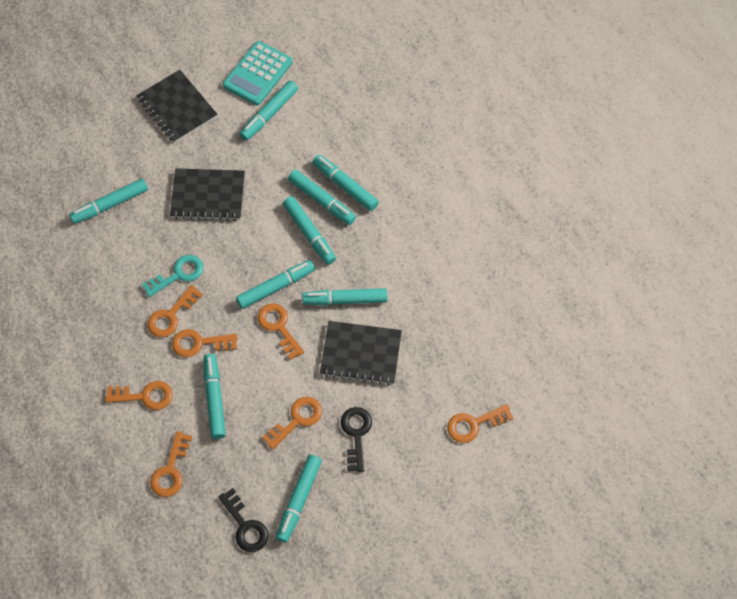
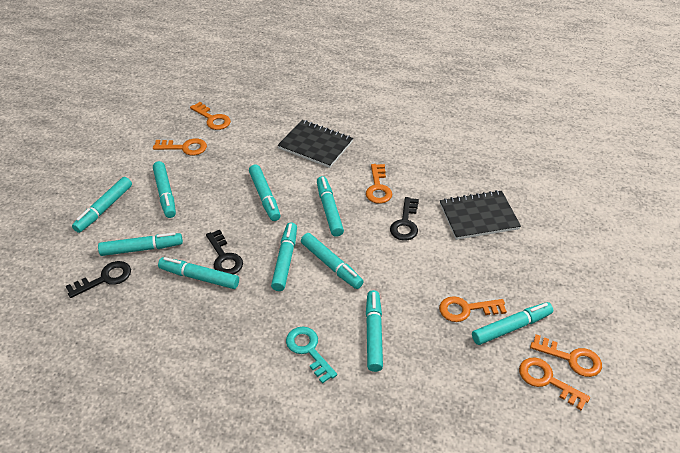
black key: [218,488,268,552] [341,407,372,472] = 2 -> [66,261,131,298] [206,230,243,275] [390,197,419,241] = 3
black notebook: [136,70,218,143] [170,168,245,221] [320,321,402,385] = 3 -> [278,120,353,168] [440,190,521,240] = 2
orange key: [105,381,173,410] [148,285,203,337] [150,432,192,497] [172,329,238,357] [258,303,304,360] [262,397,322,450] [447,404,514,443] = 7 -> [153,138,207,155] [190,102,231,130] [366,164,392,204] [439,296,507,322] [519,357,590,410] [530,334,602,377] = 6
turquoise calculator: [223,41,293,105] = 1 -> none = 0
turquoise marker: [69,179,148,224] [204,354,226,439] [236,260,315,309] [240,81,298,141] [276,455,322,542] [283,196,336,265] [288,170,356,225] [302,288,387,305] [313,155,379,211] = 9 -> [72,177,132,233] [98,232,183,256] [153,161,176,218] [158,257,239,289] [249,164,281,221] [271,222,297,291] [301,233,364,289] [317,176,344,237] [366,290,383,372] [472,302,553,345] = 10

